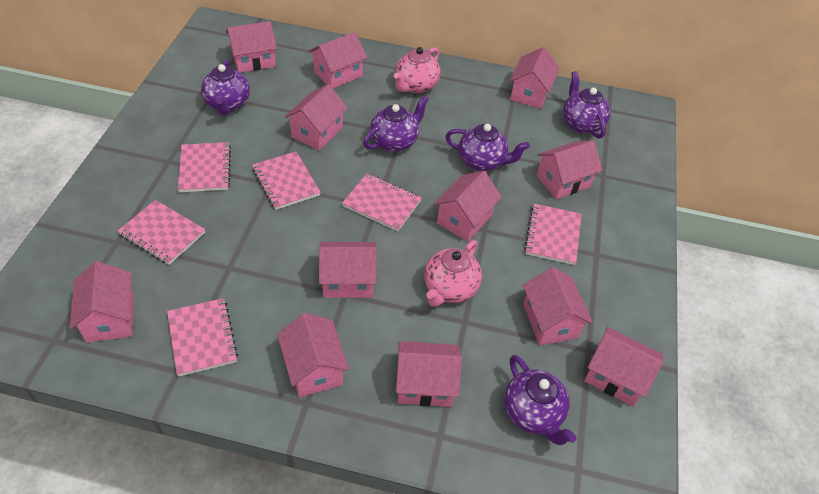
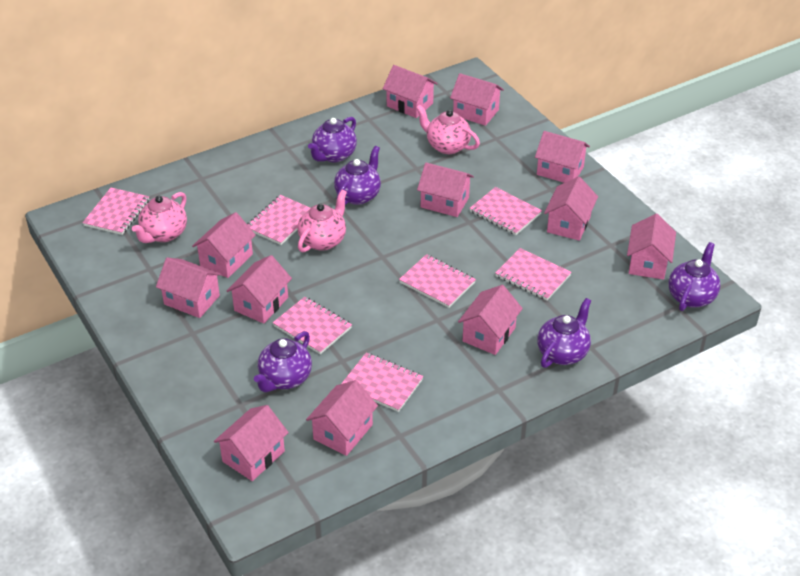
pink notebook: [118,200,205,265] [167,298,238,377] [178,142,231,192] [252,151,321,210] [342,173,422,231] [524,204,582,265] = 6 -> [83,188,149,235] [247,195,311,245] [273,297,352,354] [341,353,423,412] [399,254,476,308] [469,187,542,235] [495,248,572,301] = 7
pink teapot: [394,47,440,93] [424,240,482,307] = 2 -> [132,192,187,243] [297,189,347,252] [416,104,480,154] = 3

